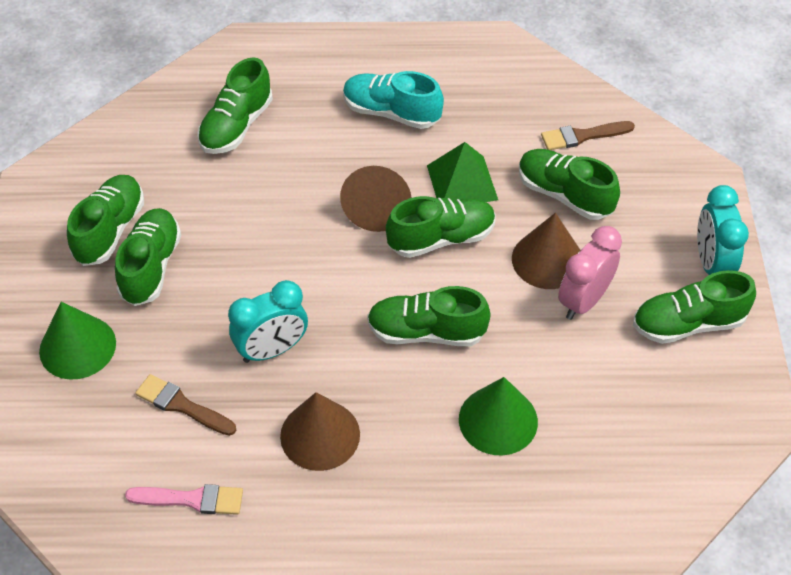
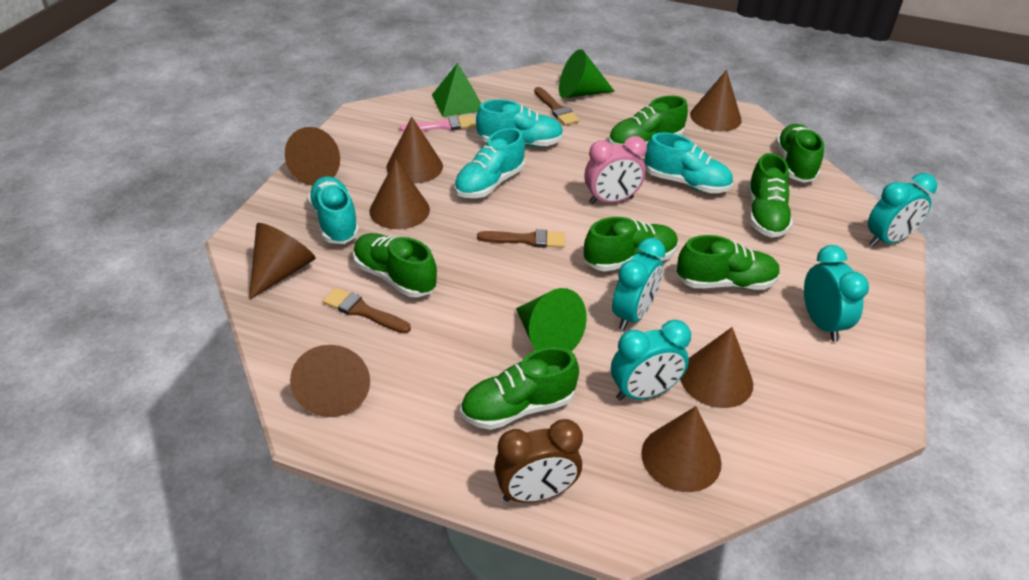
brown brush: [135,374,236,436] [541,121,635,150] = 2 -> [322,287,411,334] [477,229,565,248] [534,87,579,125] = 3
brown clock: none = 0 -> [494,419,583,503] = 1
brown cone: [280,392,360,471] [340,166,412,232] [512,213,580,289] = 3 -> [249,223,316,300] [285,127,340,186] [290,345,370,417] [369,159,430,229] [386,117,443,184] [641,406,722,492] [680,327,753,408] [690,70,742,131] = 8
turquoise clock: [228,280,308,363] [697,185,749,275] = 2 -> [611,320,691,401] [612,238,666,330] [804,245,869,342] [868,173,937,247] = 4
turquoise shoe: [343,71,444,129] = 1 -> [308,176,359,244] [454,128,525,198] [476,99,564,147] [645,132,733,193] = 4

